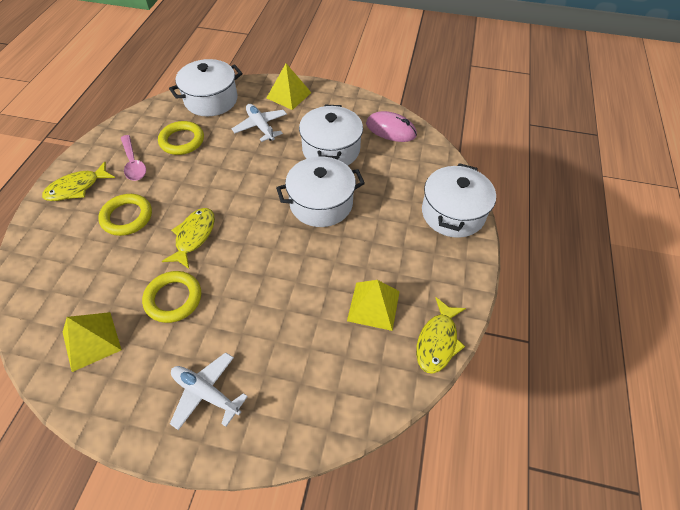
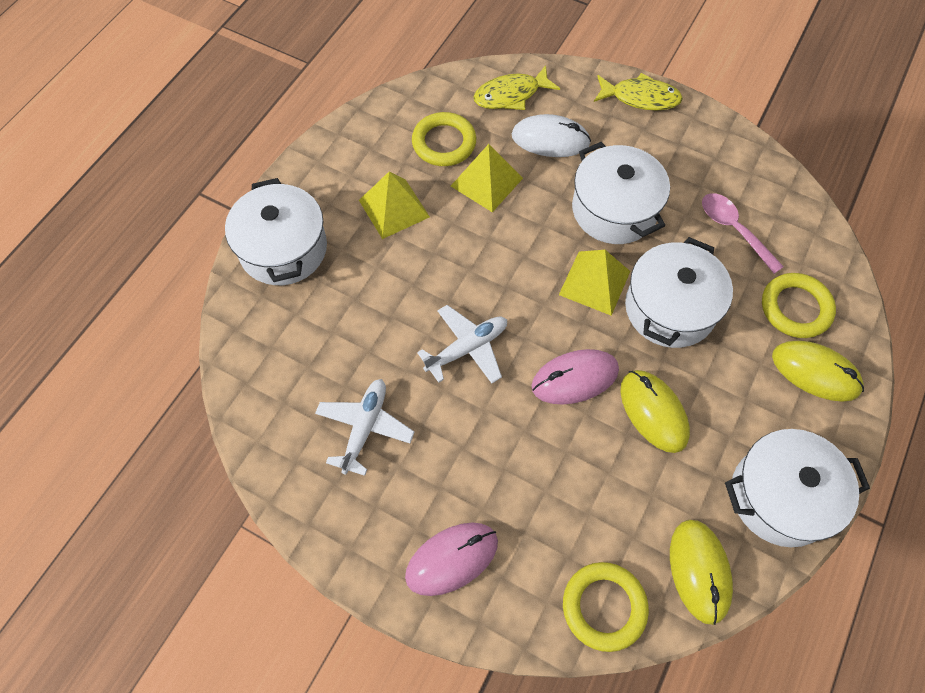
pink mouse: [366,111,417,142] = 1 -> [405,523,498,596] [531,349,619,405] = 2
white mouse: none = 0 -> [512,114,591,157] = 1
yellow fish: [42,162,115,201] [162,208,215,269] [416,297,466,374] = 3 -> [473,65,560,110] [594,73,683,111] = 2
yellow mouse: none = 0 -> [620,370,690,453] [670,520,733,625] [772,341,864,402] = 3

